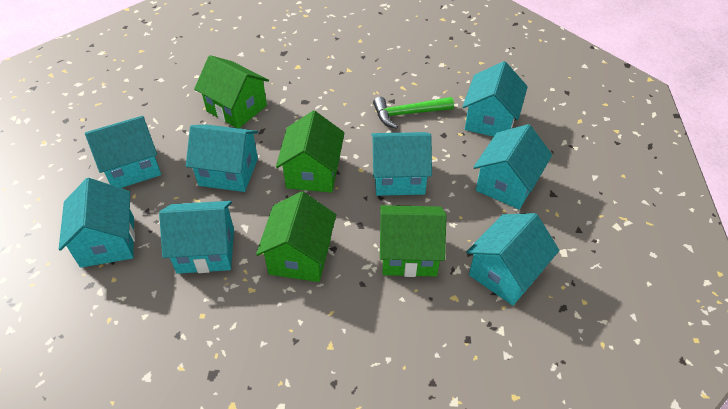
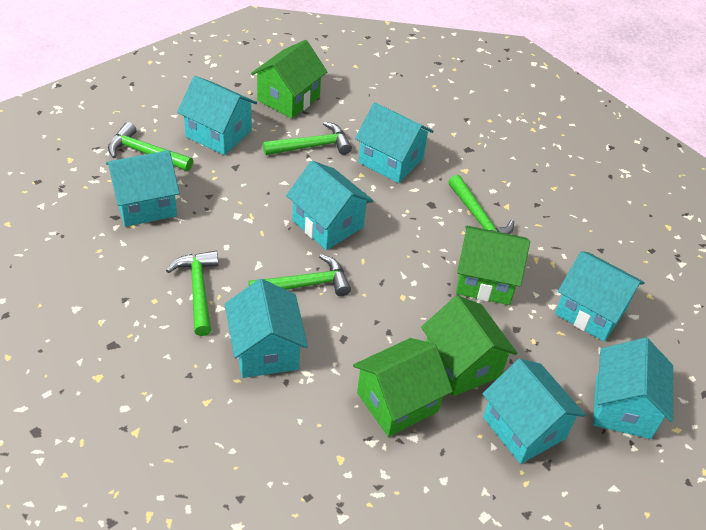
green hammer: [373,97,454,129] = 1 -> [108,122,193,171] [166,251,218,336] [248,254,351,296] [263,121,352,155] [448,175,514,234] = 5

